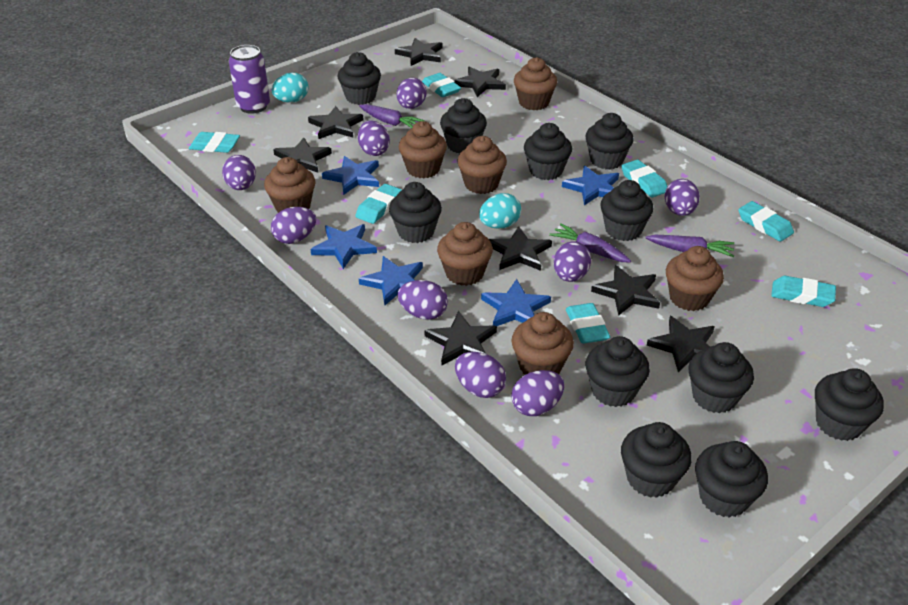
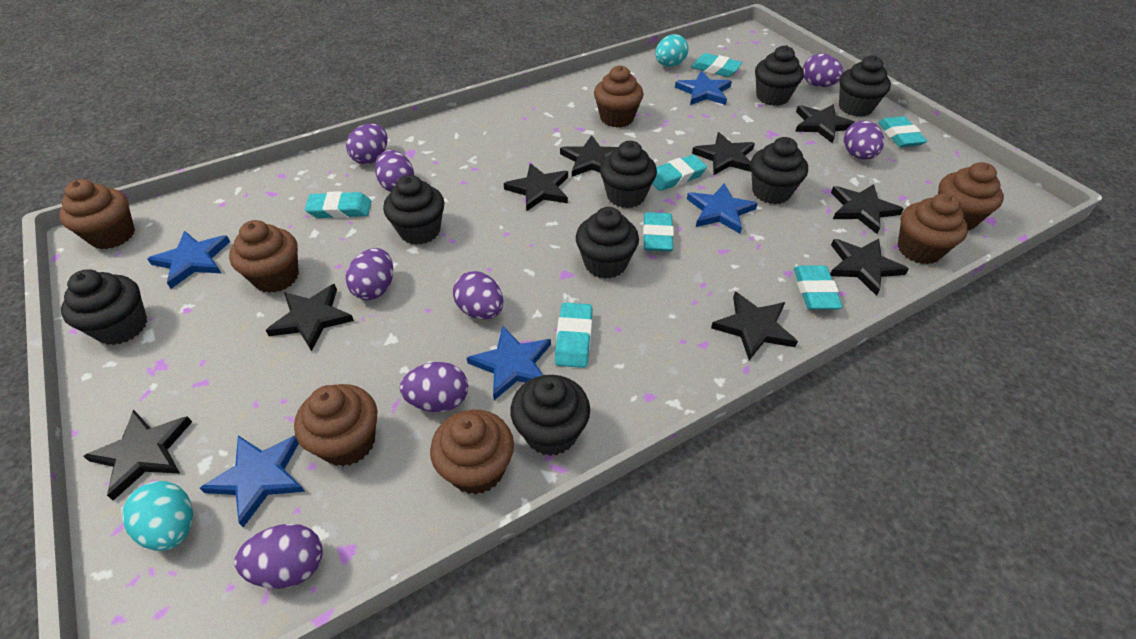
black cupcake: [337,52,381,105] [389,182,442,243] [440,98,487,153] [524,123,572,180] [585,113,634,169] [585,336,650,407] [600,180,653,241] [621,422,692,498] [689,342,754,413] [695,441,768,518] [815,368,884,441] = 11 -> [61,270,147,345] [383,175,444,245] [510,375,590,456] [576,207,639,279] [600,141,657,208] [750,137,808,204] [755,45,804,106] [839,55,891,117] = 8
black star: [273,137,332,173] [308,106,364,139] [395,38,442,66] [424,311,497,366] [454,67,506,97] [489,226,552,271] [591,265,660,316] [647,316,715,372] = 8 -> [83,410,192,501] [265,284,354,351] [504,163,568,211] [560,135,619,177] [692,132,755,175] [711,292,798,360] [795,104,855,143] [830,239,909,296] [831,184,903,234] = 9
purple can: [229,45,270,114] = 1 -> none = 0
purple carrot: [359,104,425,128] [549,223,631,262] [645,235,734,257] = 3 -> none = 0
purple egg: [222,155,256,190] [271,207,316,244] [358,120,390,156] [397,78,427,109] [397,280,448,320] [455,352,506,398] [511,370,564,416] [554,241,591,282] [665,179,700,216] = 9 -> [234,524,323,589] [346,123,388,164] [346,248,393,300] [375,150,414,192] [400,362,468,412] [453,271,503,319] [803,53,844,87] [844,120,884,160] = 8

